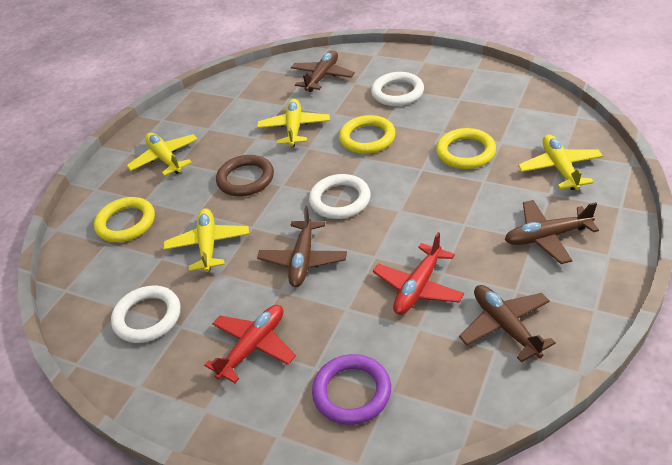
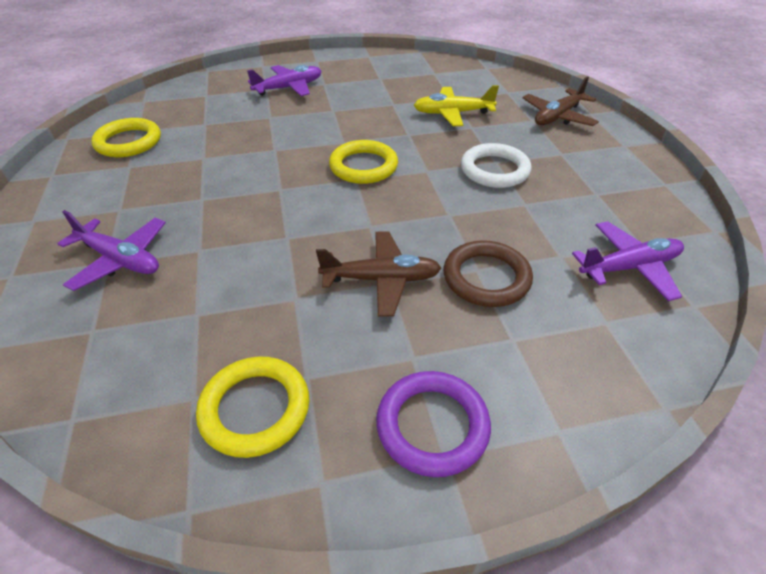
brown plane: [257,206,347,287] [291,51,355,92] [459,285,556,362] [505,200,599,264] = 4 -> [316,231,441,317] [522,76,599,126] = 2
purple plane: none = 0 -> [57,210,166,291] [247,65,322,96] [572,221,684,301] = 3
red plane: [204,305,296,383] [373,232,464,315] = 2 -> none = 0
white ring: [111,286,180,343] [309,174,371,219] [371,72,424,106] = 3 -> [461,143,531,188] = 1
yellow plane: [127,133,198,176] [164,208,249,272] [257,99,330,147] [518,134,603,190] = 4 -> [414,85,499,126] = 1

